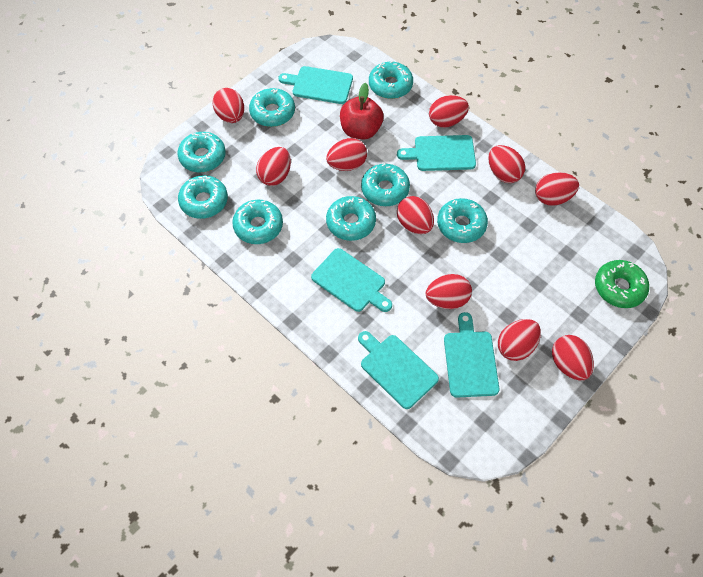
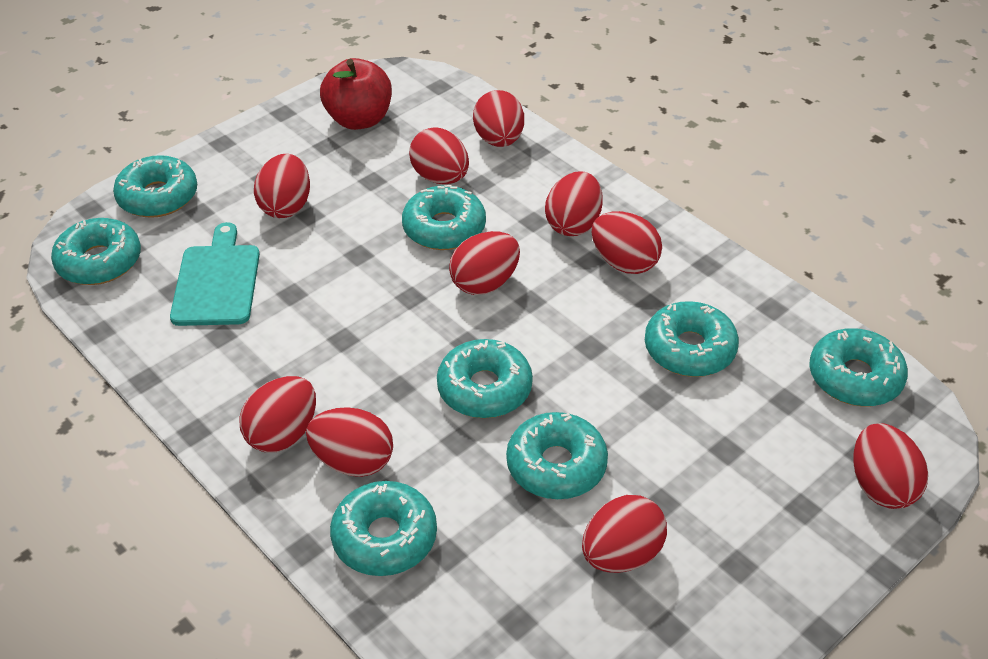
green donut: [595,260,649,308] = 1 -> none = 0
turquoise cutting board: [279,66,353,104] [311,248,392,312] [358,331,439,409] [397,135,476,171] [444,312,499,397] = 5 -> [170,222,260,326] = 1

